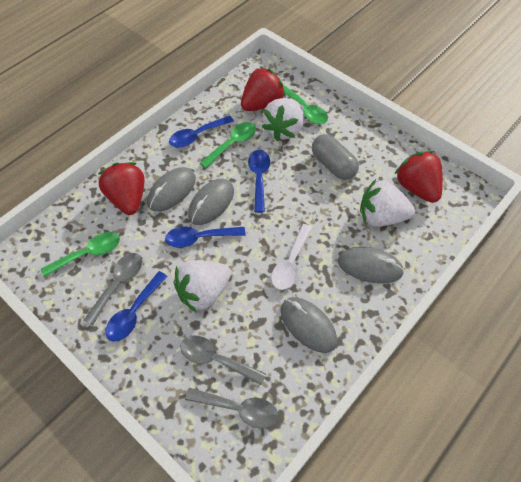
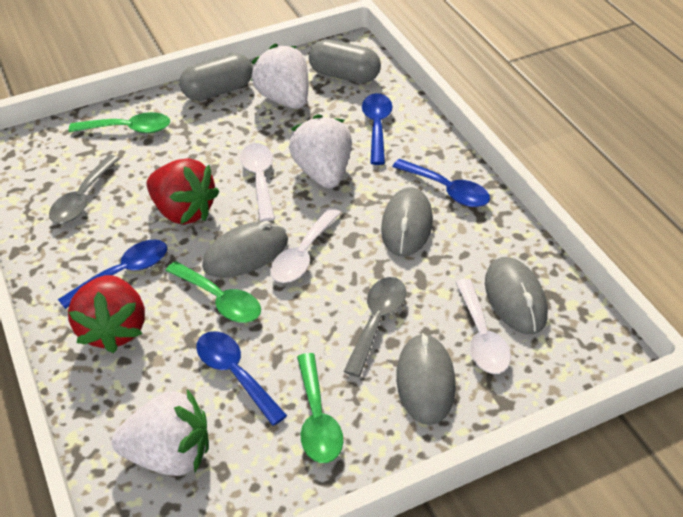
grey capsule: [312,134,359,180] = 1 -> [180,53,253,101] [309,39,381,83] = 2
grey spoon: [84,253,142,325] [180,335,266,385] [185,387,278,429] = 3 -> [49,155,120,224] [343,277,406,377] = 2
red strawberry: [98,162,145,215] [241,66,286,111] [395,151,443,203] = 3 -> [68,275,145,353] [147,158,220,225] = 2
white spoon: [271,224,312,290] = 1 -> [240,143,275,222] [270,208,341,283] [455,279,511,374] = 3

